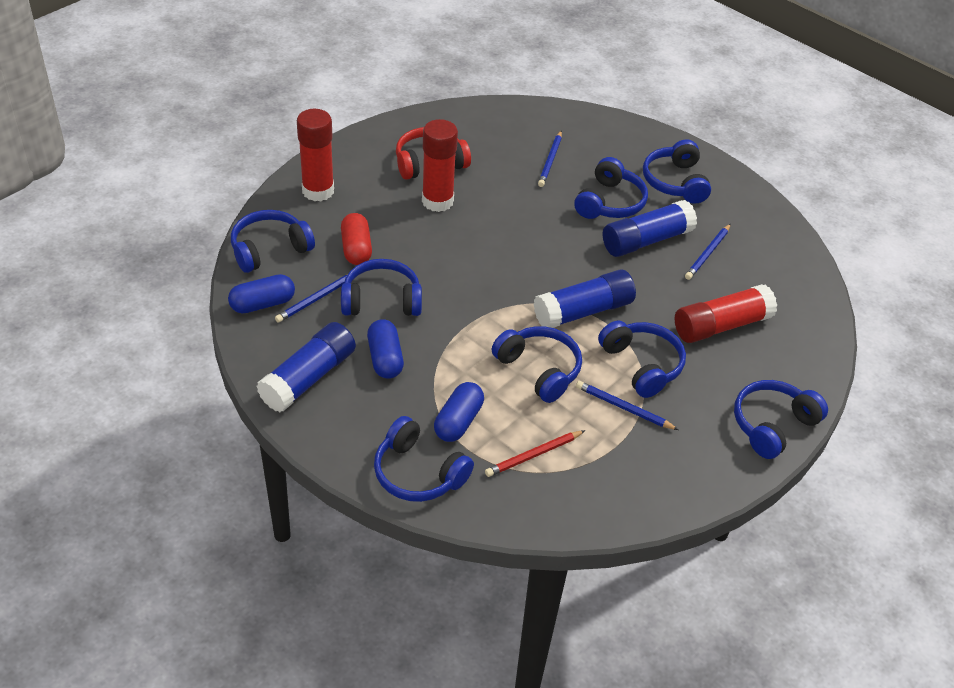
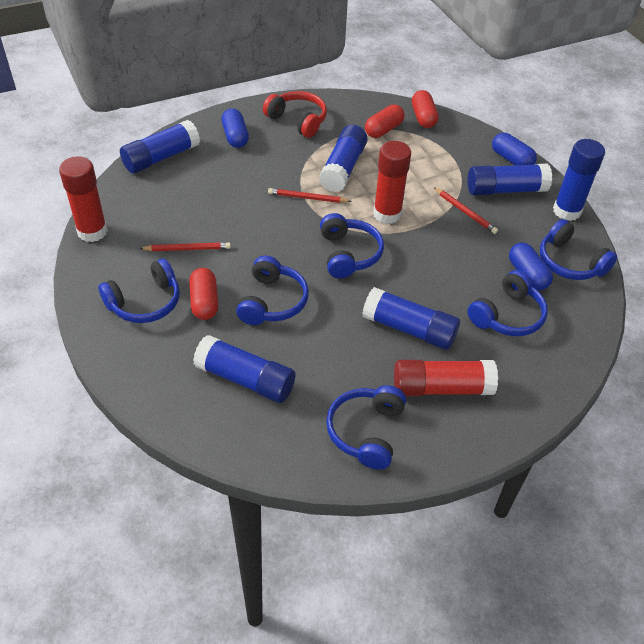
blue glue stick: [257,322,356,412] [534,269,636,328] [603,200,697,257] = 3 -> [120,120,200,174] [193,335,295,403] [319,125,368,192] [362,287,460,350] [468,164,552,196] [553,139,605,221] = 6
blue headphones: [231,210,315,273] [341,259,422,316] [374,416,474,502] [492,326,582,403] [574,157,648,219] [598,321,686,398] [643,139,711,204] [734,380,828,459] = 8 -> [99,259,180,323] [236,256,309,325] [320,213,384,278] [326,385,406,470] [467,270,548,336] [540,219,617,280] = 6
blue pencil: [275,274,348,323] [538,131,562,187] [576,381,679,430] [685,224,731,280] = 4 -> none = 0
red capsule: [341,213,372,265] = 1 -> [189,268,218,320] [365,104,405,138] [412,90,439,128] = 3
red pencil: [485,430,585,477] = 1 -> [139,242,231,251] [268,188,352,203] [433,187,498,234] = 3

